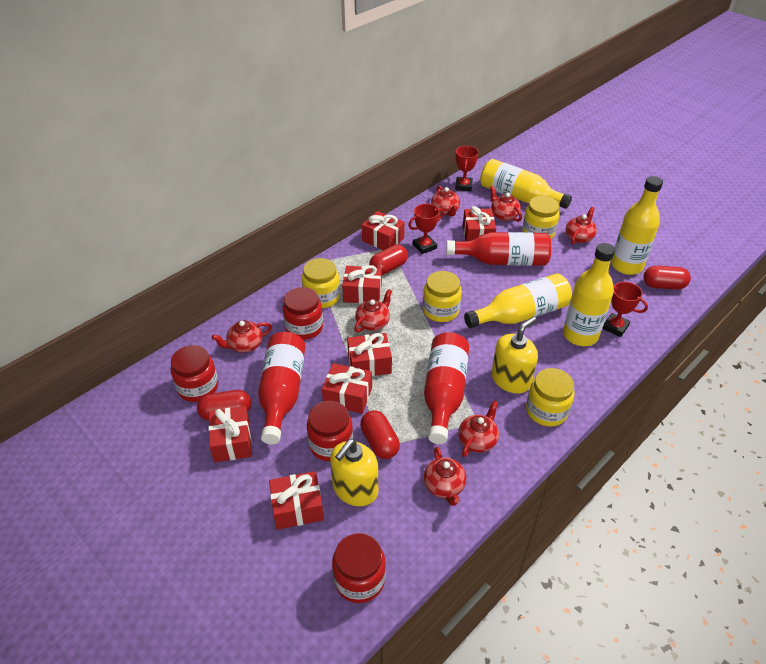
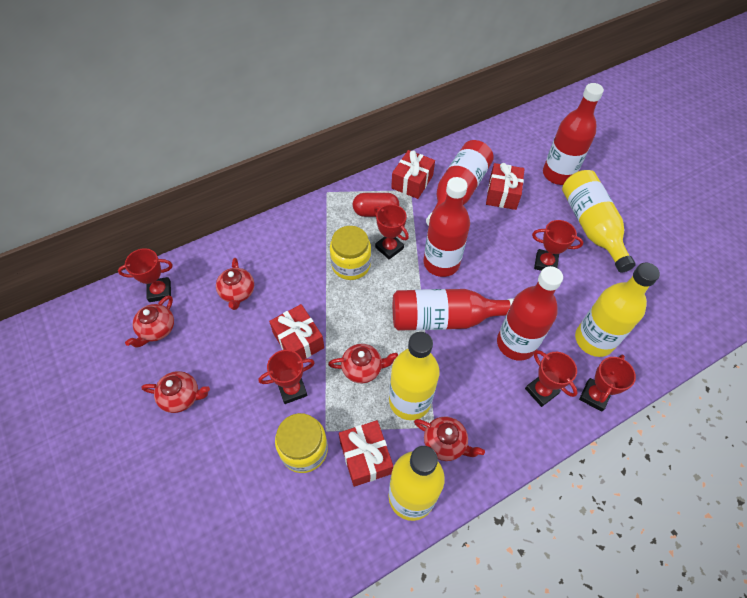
red bottle: [258,332,306,444] [424,332,469,444] [446,232,551,266] = 3 -> [393,289,514,331] [424,177,470,277] [426,140,494,226] [497,266,563,361] [543,83,604,185] = 5
red capsule: [197,390,251,421] [360,411,400,459] [369,245,408,275] [643,266,691,289] = 4 -> [353,193,399,217] = 1
red gift: [208,406,252,462] [269,471,324,530] [322,363,372,414] [342,265,382,304] [347,333,392,376] [362,211,405,250] [463,206,496,241] = 7 -> [269,304,324,359] [339,420,393,487] [391,150,435,199] [486,163,525,210] = 4
red jar: [171,345,218,402] [283,287,323,340] [307,401,353,461] [332,533,386,603] = 4 -> none = 0
red teapot: [212,320,272,353] [354,289,392,332] [424,447,466,506] [431,186,460,216] [458,400,499,457] [490,186,522,222] [565,207,597,244] = 7 -> [125,295,174,348] [141,371,210,413] [216,258,254,310] [328,344,398,384] [414,416,485,461] = 5
red trophy: [408,204,444,254] [455,146,479,191] [602,282,648,337] = 3 -> [118,248,173,302] [258,350,315,404] [374,204,409,260] [525,350,578,407] [532,220,583,271] [579,354,636,412] = 6
yellow jar: [302,258,340,308] [423,271,462,322] [522,196,560,239] [526,368,575,426] = 4 -> [275,413,328,473] [330,226,371,280] = 2
yellow soap dispenser: [330,439,378,506] [492,317,538,394] = 2 -> none = 0

